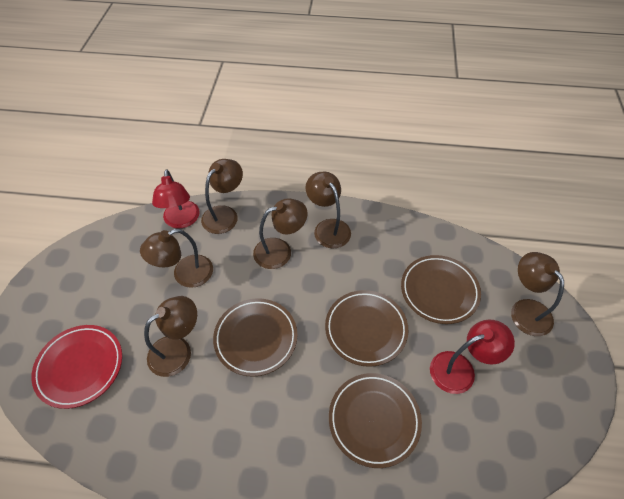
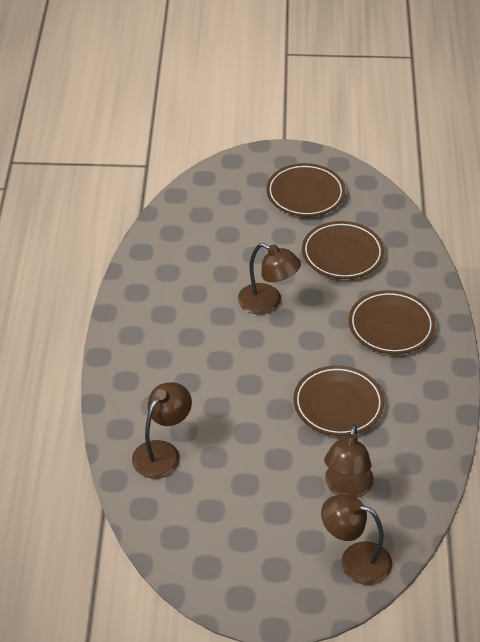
brown lamp: [140,229,213,288] [144,296,197,377] [201,159,243,234] [253,198,308,269] [306,172,351,248] [511,252,564,336] = 6 -> [132,382,192,479] [238,243,301,315] [321,495,392,585] [324,425,374,498] = 4
red lamp: [152,169,200,228] [430,320,515,394] = 2 -> none = 0
red plate: [31,325,122,409] = 1 -> none = 0

